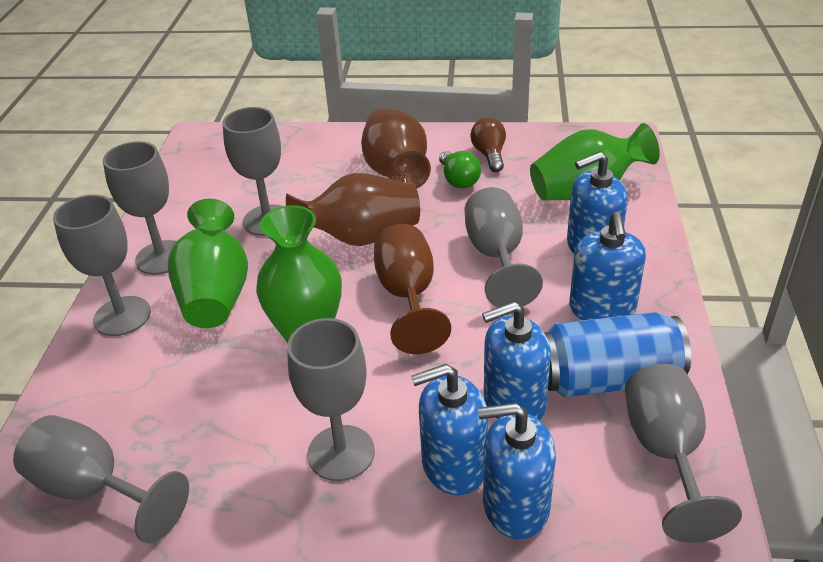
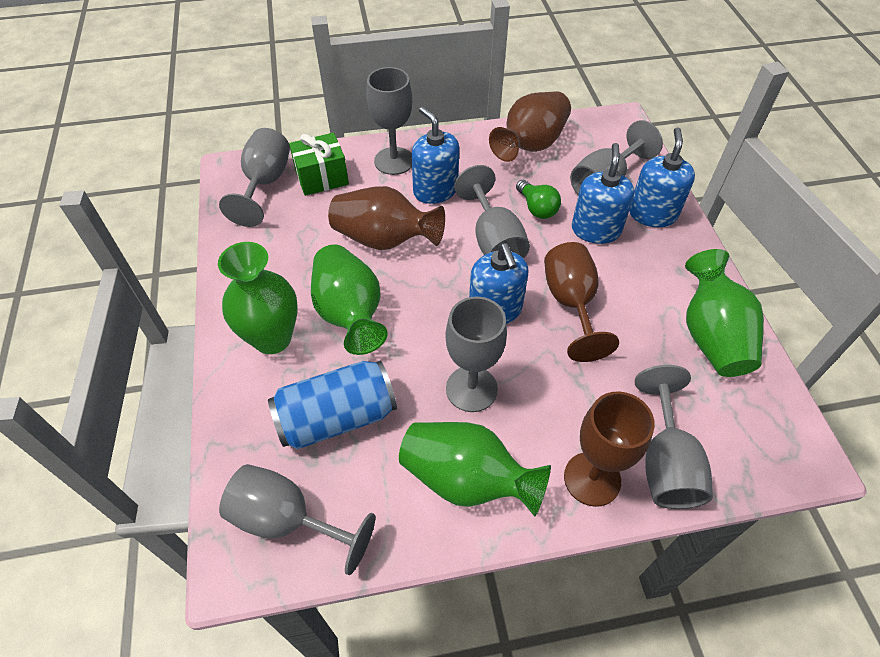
blue soap dispenser: [411,364,488,496] [478,403,556,539] [482,301,551,420] [567,151,628,254] [569,212,646,320] = 5 -> [411,106,459,204] [469,243,528,324] [572,143,635,244] [629,128,695,227] = 4
brown goblet: [374,224,451,354] = 1 -> [544,242,619,362] [564,391,655,507] = 2
brown light bulb: [470,117,506,172] = 1 -> none = 0
green gift: none = 0 -> [289,133,349,196] = 1
green vase: [168,199,248,328] [256,205,342,343] [530,123,660,200] = 3 -> [218,242,298,354] [311,244,388,355] [399,422,551,517] [685,249,764,377] = 4

